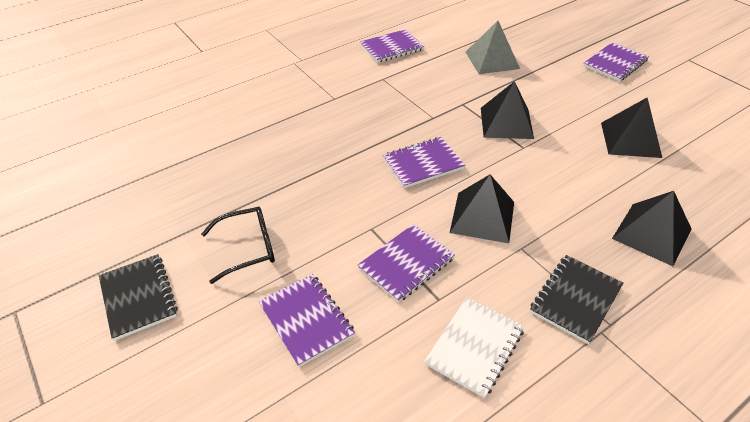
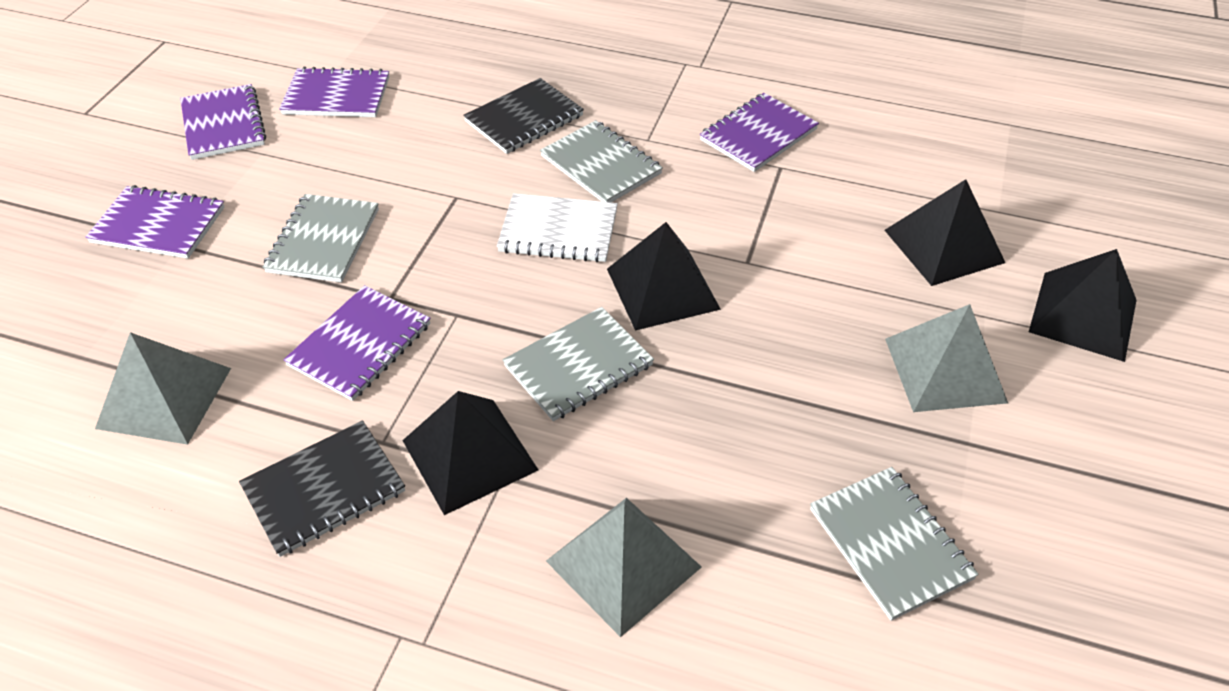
black glasses: [201,207,275,284] = 1 -> none = 0
grey notebook: none = 0 -> [263,194,379,283] [503,307,654,421] [540,120,663,202] [810,467,979,621] = 4
grey pyramid: [466,21,520,74] = 1 -> [95,332,231,445] [546,498,702,637] [885,304,1008,412] = 3

